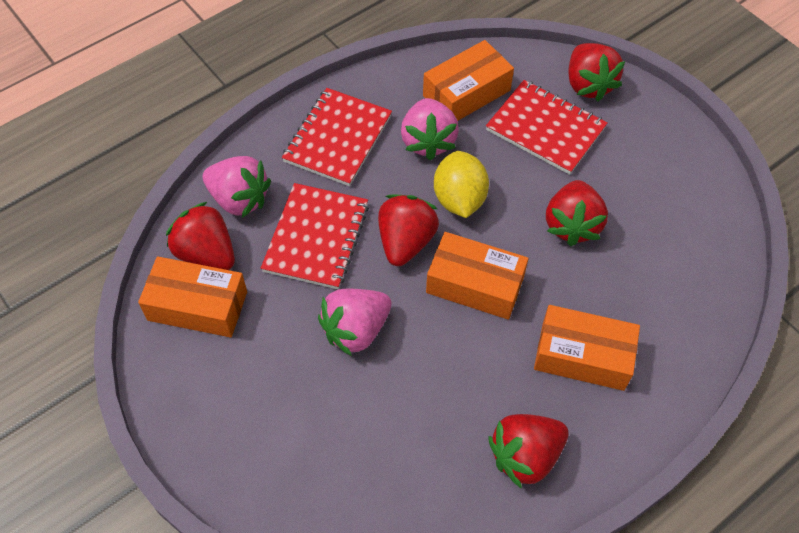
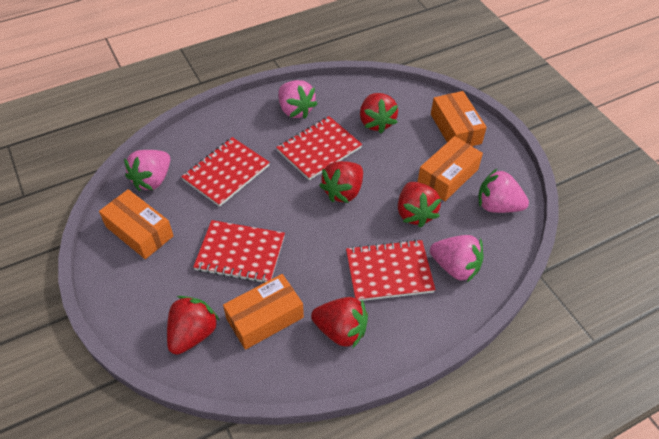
pink strawberry: [202,156,271,218] [318,289,392,356] [401,98,459,160] = 3 -> [124,150,170,191] [278,80,317,119] [430,235,483,282] [478,169,529,213] = 4
red notebook: [261,183,369,289] [282,88,392,186] [486,80,608,175] = 3 -> [181,137,270,207] [193,220,285,283] [276,116,362,180] [346,239,436,301] = 4
yellow lemon: [434,151,489,218] = 1 -> none = 0

